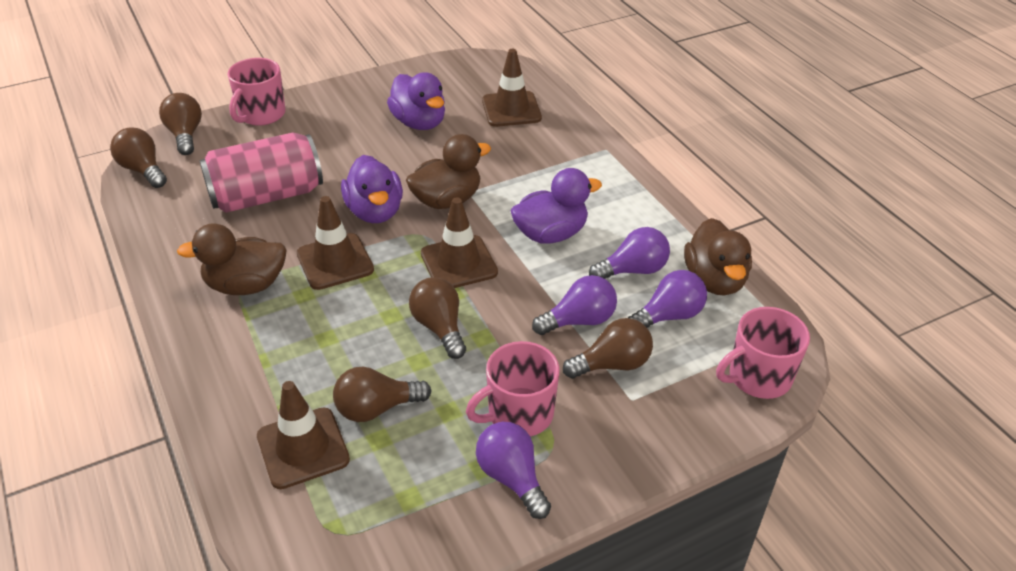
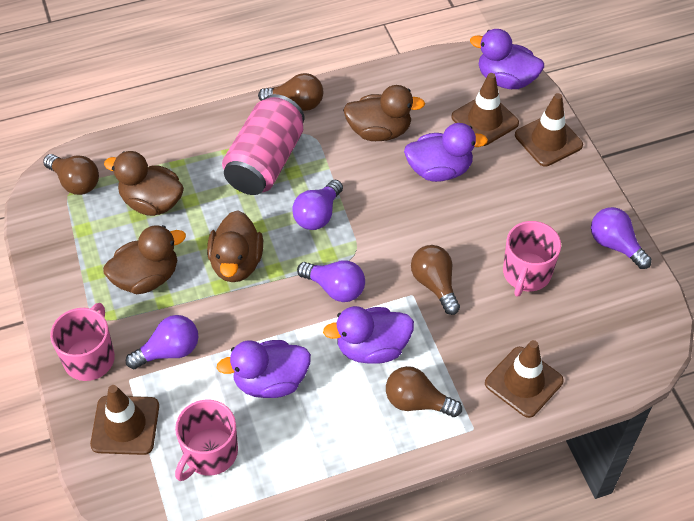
brown duck: [177,223,287,295] [406,134,491,209] [684,218,752,295] = 3 -> [103,225,186,294] [104,151,184,216] [207,210,263,282] [343,85,425,141] = 4
brown light bulb: [110,127,167,188] [159,93,202,155] [333,367,432,422] [409,277,466,359] [563,318,653,379] = 5 -> [43,154,99,195] [258,73,323,111] [386,366,462,417] [411,245,460,315] = 4
purple duck: [341,155,403,223] [387,72,445,130] [511,168,602,244] = 3 -> [217,340,311,398] [323,306,414,364] [404,123,488,182] [470,29,544,89] = 4

